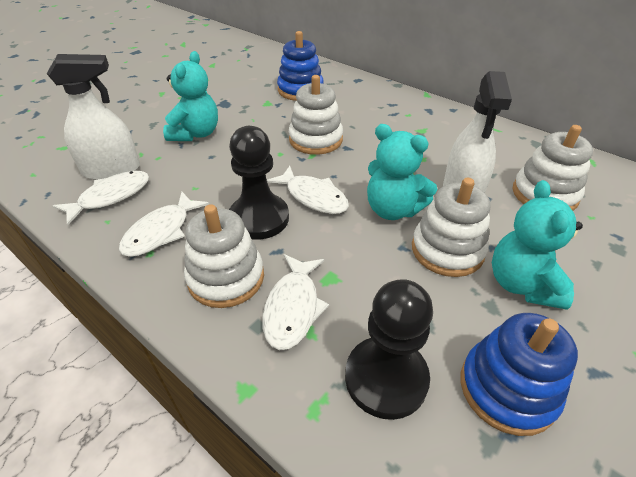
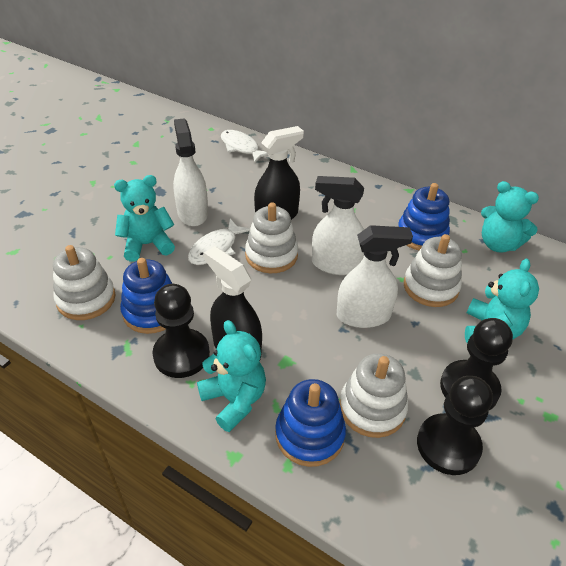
black pawn: [229,126,289,240] [345,279,433,420] = 2 -> [152,284,210,378] [417,376,493,475] [440,318,513,410] = 3
black spray bottle: none = 0 -> [204,246,262,359] [254,126,304,220] = 2
blue stacking toy: [277,31,324,101] [461,313,578,436] = 2 -> [120,258,173,334] [275,379,346,467] [398,183,450,250] = 3
turquoise teddy bear: [163,51,218,141] [367,124,437,220] [492,180,583,310] = 3 -> [114,175,175,262] [197,320,266,432] [465,259,539,343] [481,181,539,253] = 4
white fish: [53,171,149,225] [119,192,209,257] [262,254,329,350] [267,166,349,214] = 4 -> [188,219,250,265] [221,130,268,163] = 2
white spray bottle: [47,54,140,180] [443,71,512,193] = 2 -> [173,118,208,226] [312,176,364,275] [337,225,413,328] = 3

